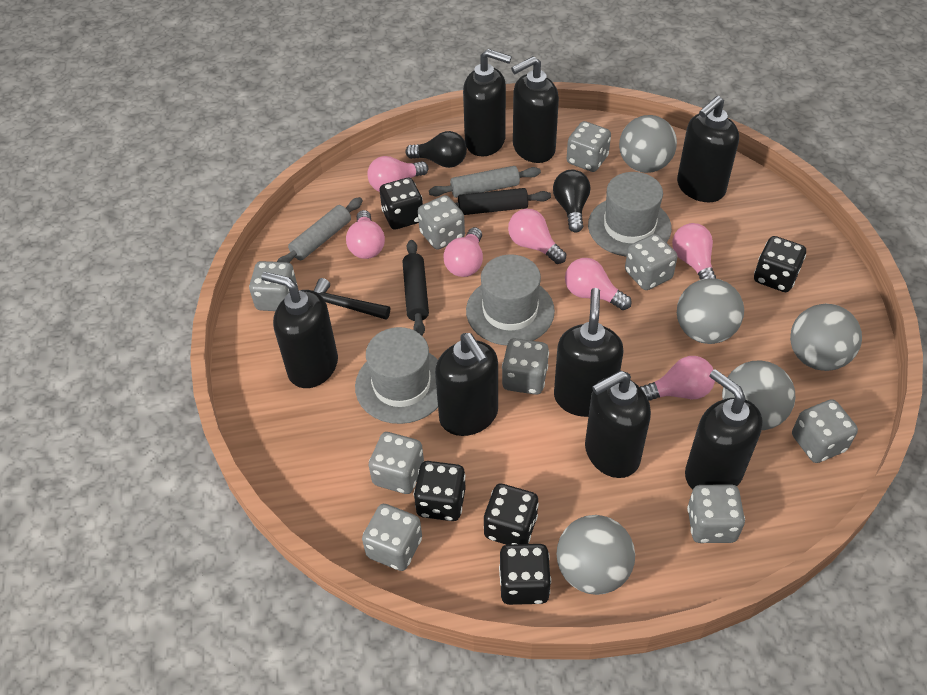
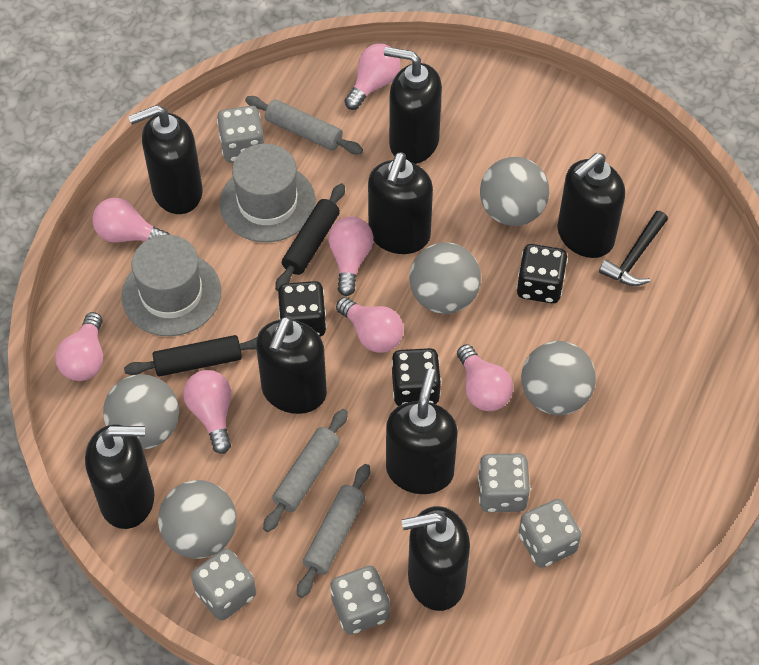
black dice: [380,178,423,229] [414,461,466,521] [484,484,539,545] [499,544,551,605] [754,236,806,292] = 5 -> [278,281,327,337] [391,348,441,406] [516,244,568,303] = 3
black light bulb: [405,131,467,168] [553,170,590,233] = 2 -> none = 0
grey dice: [249,261,297,311] [362,504,422,571] [369,432,424,494] [418,195,465,250] [502,338,549,395] [567,121,611,172] [625,234,677,290] [687,484,745,543] [792,399,858,463] = 9 -> [191,548,256,621] [217,106,264,163] [330,566,390,635] [478,453,530,512] [519,499,581,568] = 5
grey hat: [355,327,438,424] [466,254,555,346] [588,172,672,257] = 3 -> [121,234,221,336] [219,144,316,242] = 2
grey rolling pin: [277,197,363,263] [429,166,541,198] = 2 -> [245,96,363,155] [263,409,348,532] [297,464,370,598] = 3

